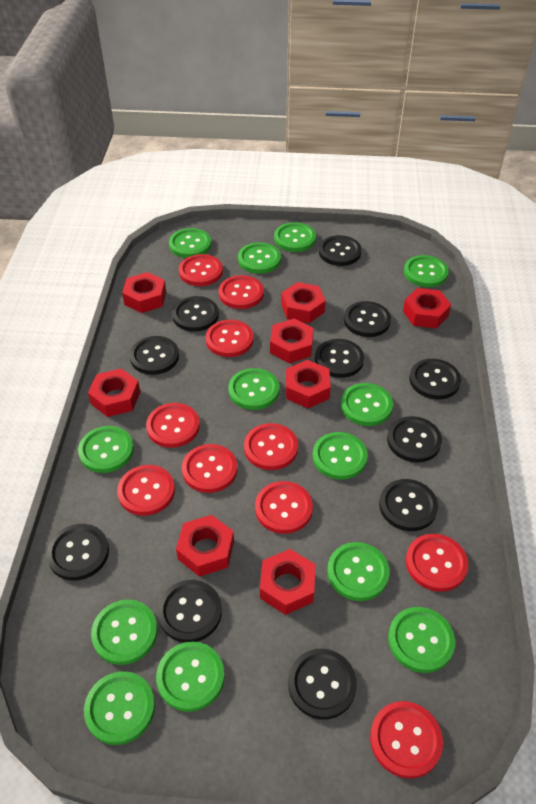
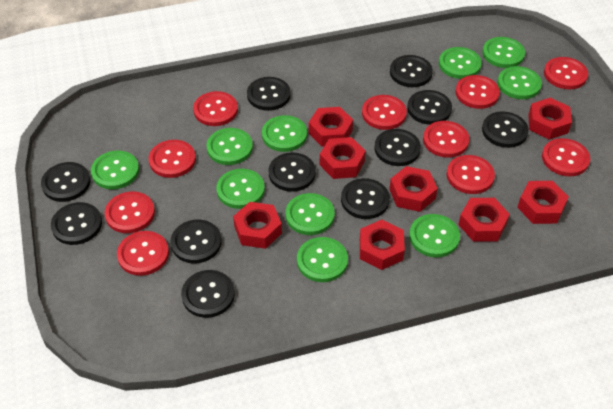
green button: [78,426,134,473] [84,671,155,745] [91,600,158,665] [156,641,225,712] [169,228,211,258] [228,368,279,410] [238,242,281,274] [274,222,316,252] [313,432,368,480] [327,542,390,601] [341,383,393,426] [388,607,455,673] [404,255,449,287] = 13 -> [91,151,139,189] [206,128,253,165] [217,169,265,209] [262,115,307,152] [286,193,335,235] [297,237,348,282] [409,214,460,258] [439,47,482,79] [483,37,525,68] [497,66,542,99] = 10

